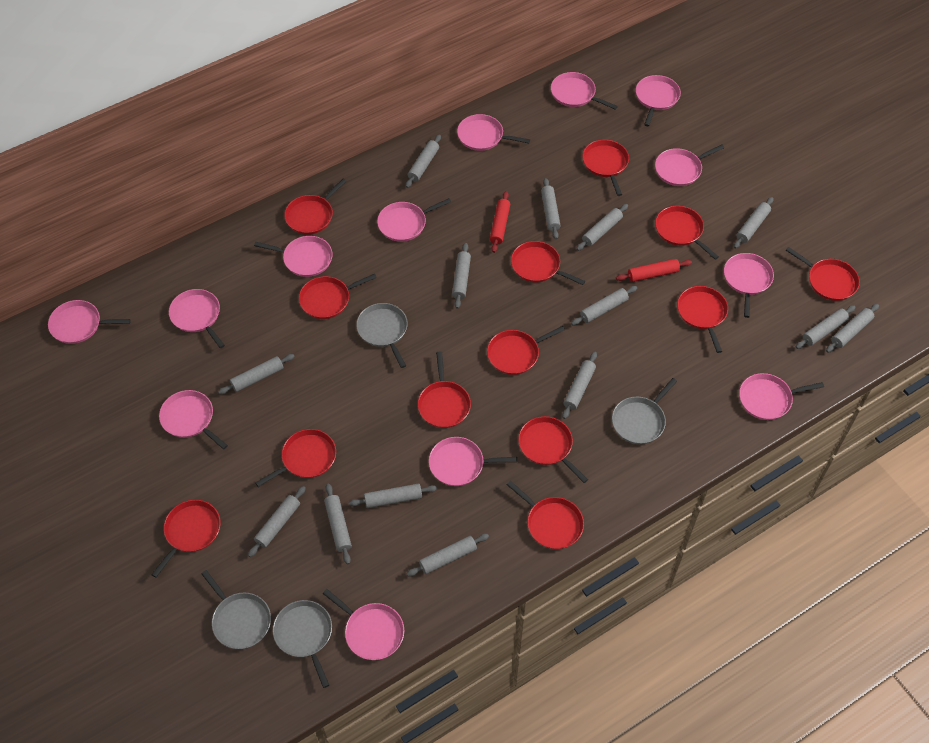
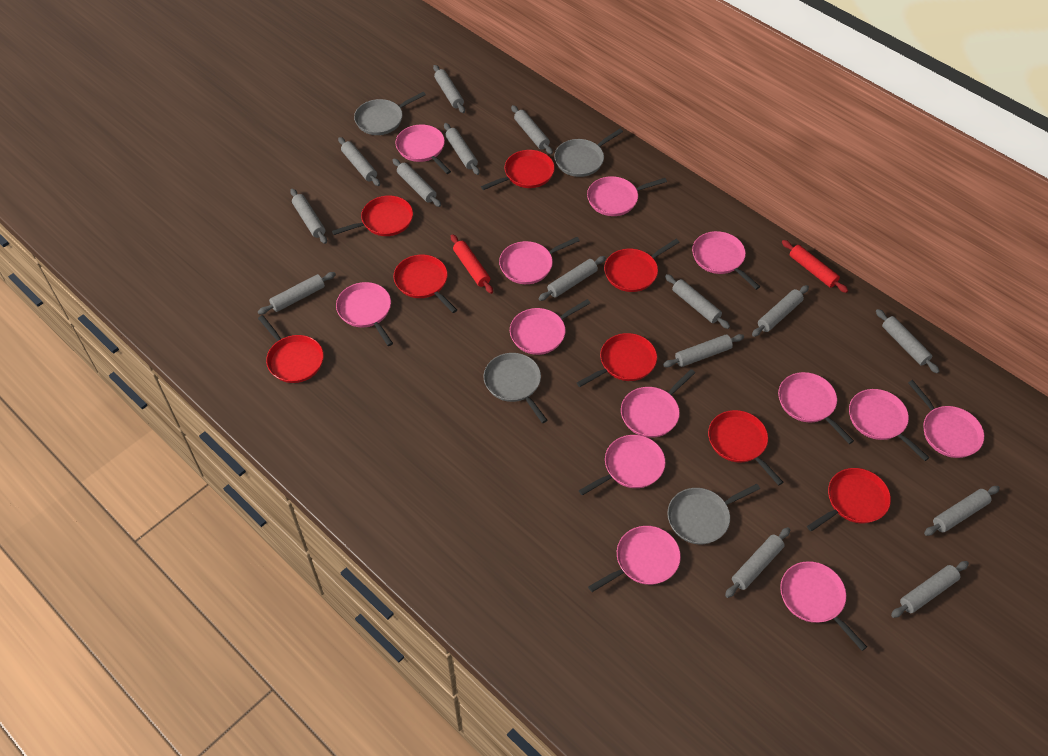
grey rolling pin: [218,354,295,394] [248,486,306,557] [324,484,352,564] [349,483,437,508] [406,135,441,188] [406,534,489,576] [452,243,471,309] [541,178,561,239] [562,352,597,419] [571,286,637,325] [576,204,628,251] [734,197,773,249] [796,306,856,349] [826,304,879,353] = 14 -> [258,272,336,315] [290,189,327,244] [338,137,380,186] [393,159,441,207] [433,65,465,113] [444,123,480,175] [511,105,553,154] [538,256,606,301] [663,334,744,367] [665,274,730,329] [725,527,790,598] [752,285,809,337] [876,309,939,373] [891,561,969,618] [924,486,1000,536] = 15
red pan: [151,500,221,578] [255,429,336,487] [284,178,346,235] [299,274,377,319] [418,352,471,428] [487,326,565,375] [507,481,584,549] [511,241,585,285] [518,416,588,483] [582,140,629,196] [655,206,719,260] [677,286,728,353] [786,247,860,301] = 13 -> [258,315,324,383] [332,195,413,236] [394,255,457,313] [481,150,555,190] [577,333,657,387] [604,239,680,292] [708,410,783,486] [807,468,891,531] = 8

